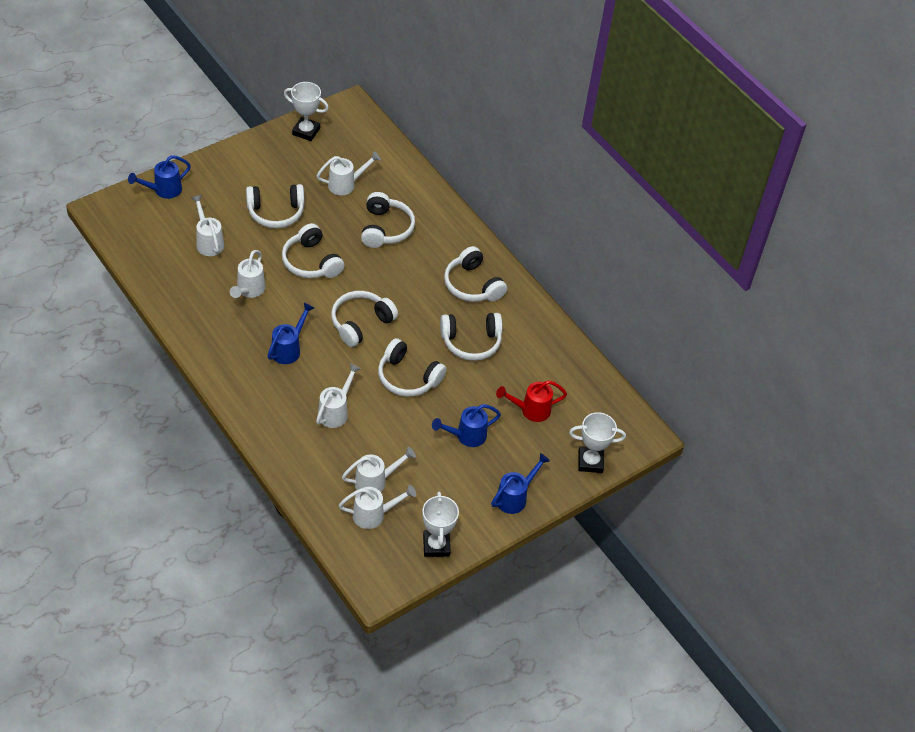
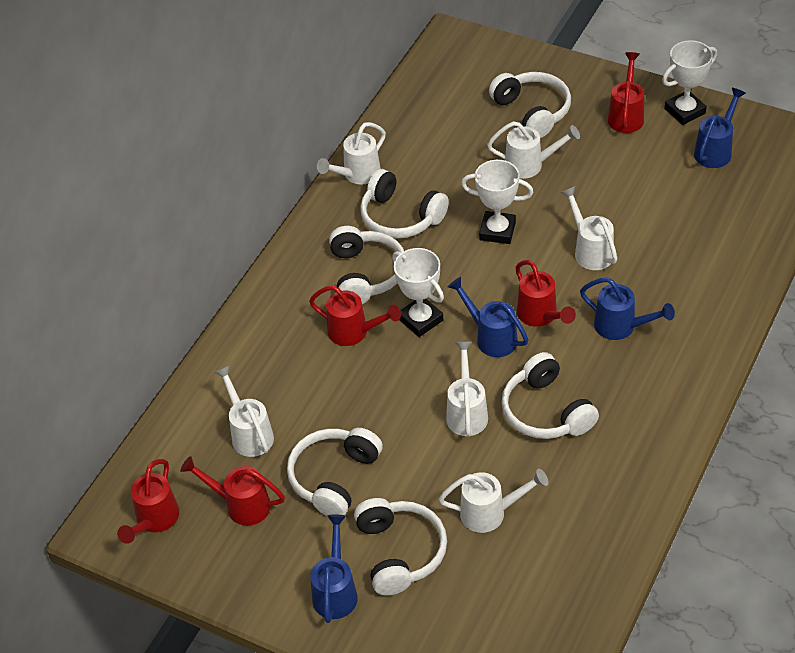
red watering can: [496,380,567,422] = 1 -> [117,459,179,544] [180,456,285,526] [309,285,401,346] [515,260,576,327] [608,52,644,133] = 5
white headphones: [246,184,305,228] [282,223,345,278] [331,291,398,347] [361,192,415,248] [378,338,447,397] [440,313,503,361] [444,246,507,302] = 7 -> [287,428,383,516] [329,226,404,304] [354,498,447,596] [360,169,449,239] [489,72,571,138] [502,352,599,439] = 6

